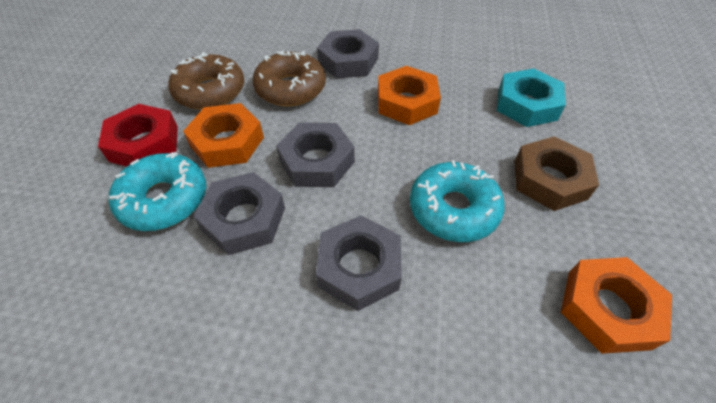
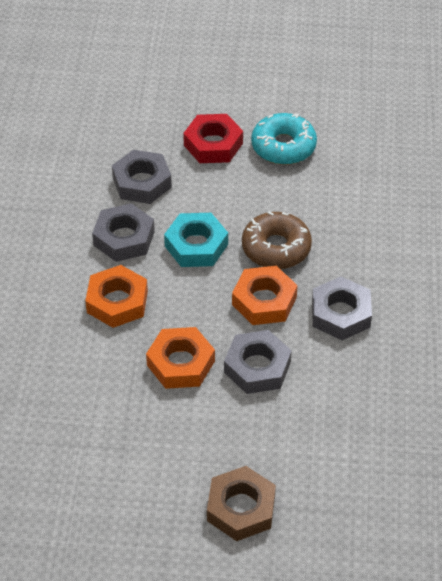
brown donut: [168,52,244,110] [253,50,326,107] = 2 -> [242,211,312,269] = 1
turquoise donut: [109,152,206,231] [410,160,505,242] = 2 -> [251,113,317,165] = 1

